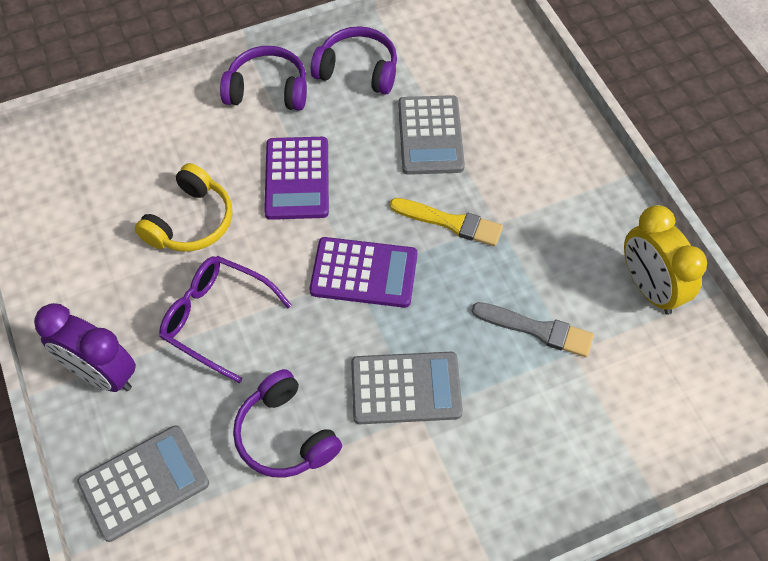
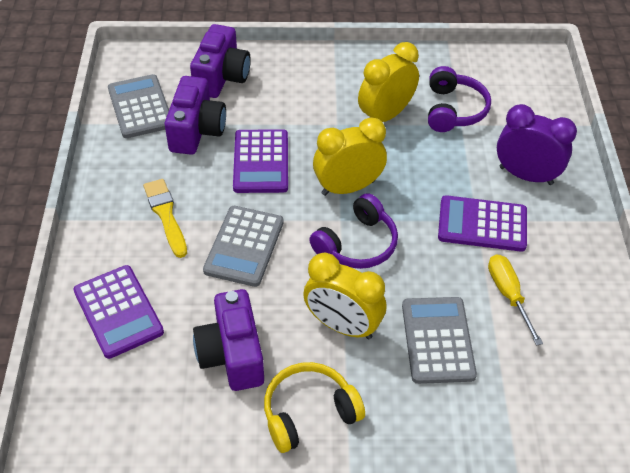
grey brush: [472,302,594,357] = 1 -> none = 0
purple calculator: [264,137,329,220] [310,237,417,308] = 2 -> [73,265,164,359] [233,129,288,193] [438,195,527,252] = 3
purple camera: none = 0 -> [165,76,226,155] [190,24,251,98] [193,289,264,391] = 3
purple glasses: [159,256,292,383] = 1 -> none = 0
purple headphones: [220,46,307,111] [233,369,342,478] [311,26,397,95] = 3 -> [309,193,398,269] [428,66,491,132] = 2
yellow clock: [624,205,707,315] = 1 -> [303,252,386,339] [313,117,387,196] [358,42,419,122] = 3
yellow screwdriver: none = 0 -> [488,254,543,346] = 1

